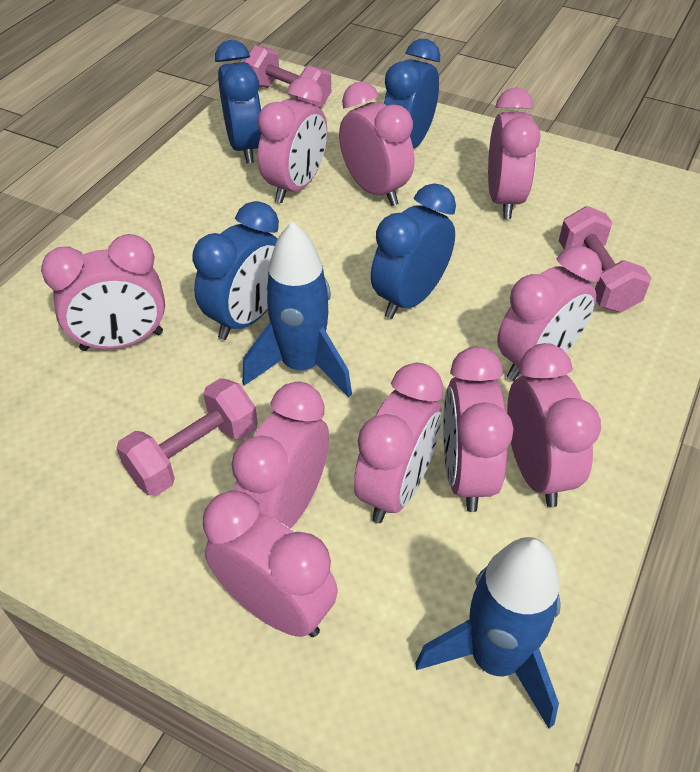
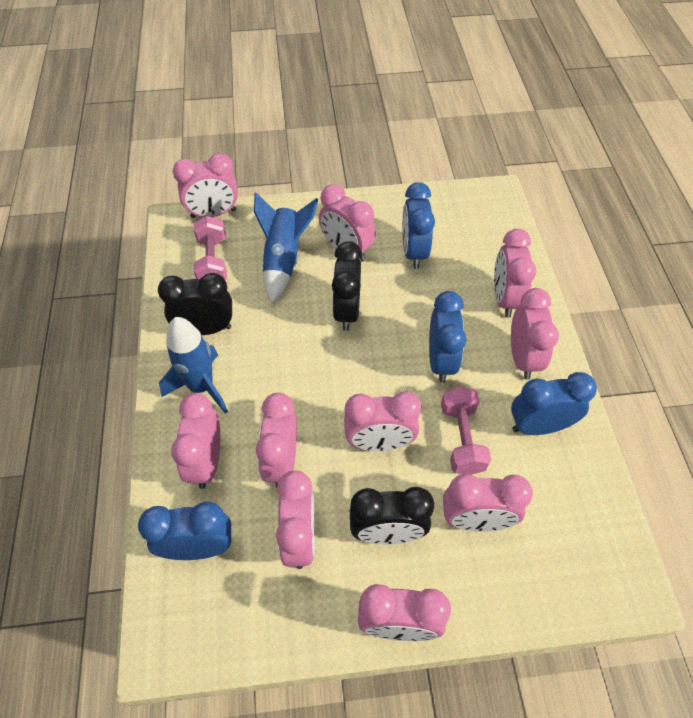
black clock: none = 0 -> [158,273,232,335] [332,241,362,331] [350,487,434,544] = 3
pink dumbbell: [117,378,258,496] [244,45,331,108] [559,206,651,312] = 3 -> [194,216,227,280] [441,386,491,475] = 2

